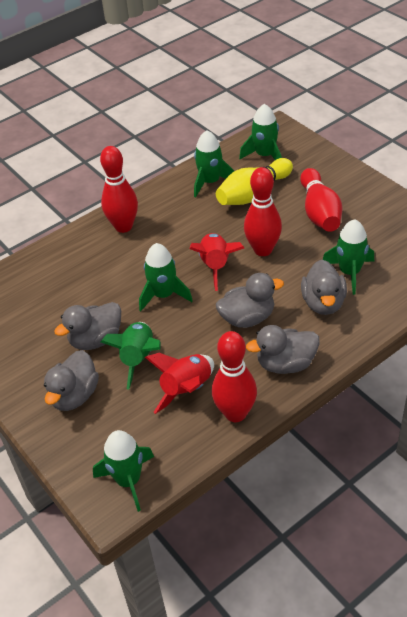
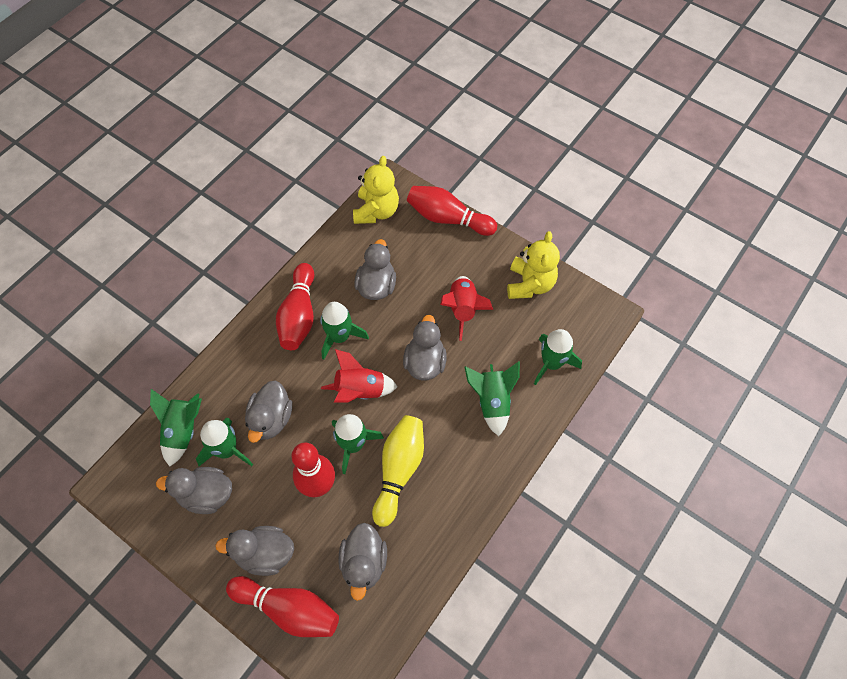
grey duck: [44,350,99,411] [54,302,121,350] [216,273,284,328] [246,325,320,374] [301,260,347,315] = 5 -> [156,467,232,514] [215,526,294,576] [245,380,292,443] [338,523,387,601] [354,239,396,300] [403,315,447,381] = 6
yellow teddy bear: none = 0 -> [353,156,399,224] [507,231,560,299] = 2

